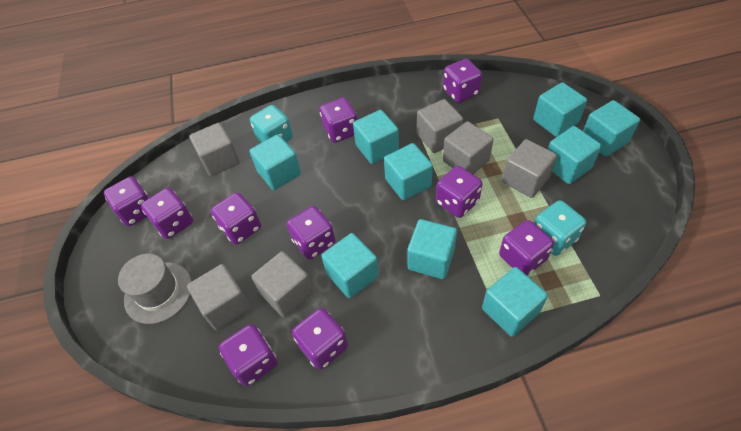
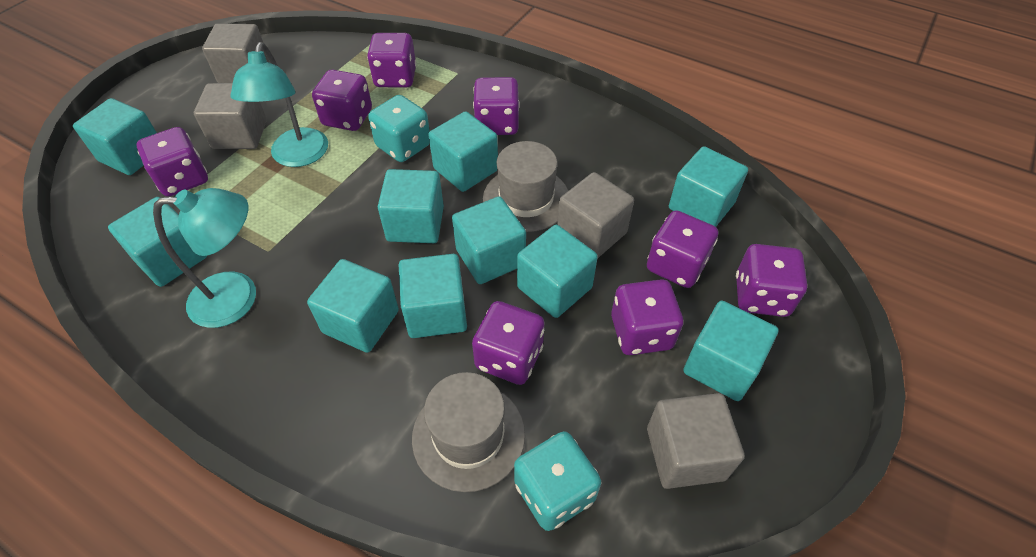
grey cube: [187,264,251,330] [189,123,240,176] [251,251,313,318] [417,99,463,153] [443,121,494,174] [502,139,557,198] = 6 -> [194,83,267,149] [202,23,269,83] [557,172,634,259] [647,393,745,489] = 4
grey hat: [118,254,192,324] = 1 -> [412,372,525,492] [483,141,568,232] = 2
purple dice: [104,176,149,226] [141,188,193,239] [211,192,261,245] [219,324,277,386] [287,206,335,259] [292,308,348,370] [319,97,357,143] [436,166,482,218] [443,59,482,103] [499,220,554,275] = 10 -> [136,127,208,197] [312,70,372,131] [367,33,416,87] [472,301,545,385] [473,77,520,135] [611,279,683,355] [647,210,718,288] [736,244,807,317] = 8
turquoise cube: [249,134,301,190] [321,233,379,298] [353,110,399,164] [384,143,433,201] [407,219,457,279] [482,267,548,337] [533,82,587,137] [548,126,602,184] [583,100,640,156] = 9 -> [73,98,157,175] [108,197,207,287] [307,259,399,353] [378,169,444,243] [399,254,467,338] [428,111,498,192] [452,196,526,284] [517,225,598,318] [669,146,748,227] [683,301,779,401] = 10
turquoise lamp: none = 0 -> [153,188,256,328] [230,42,328,167] = 2

